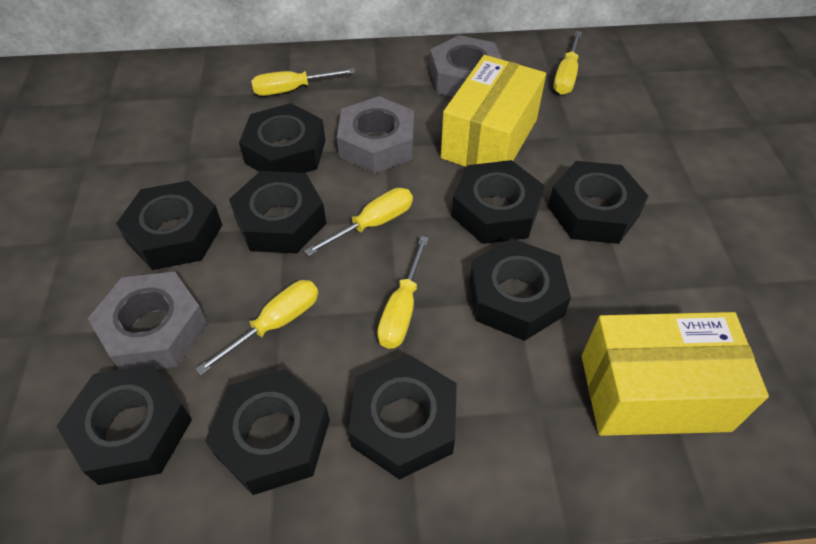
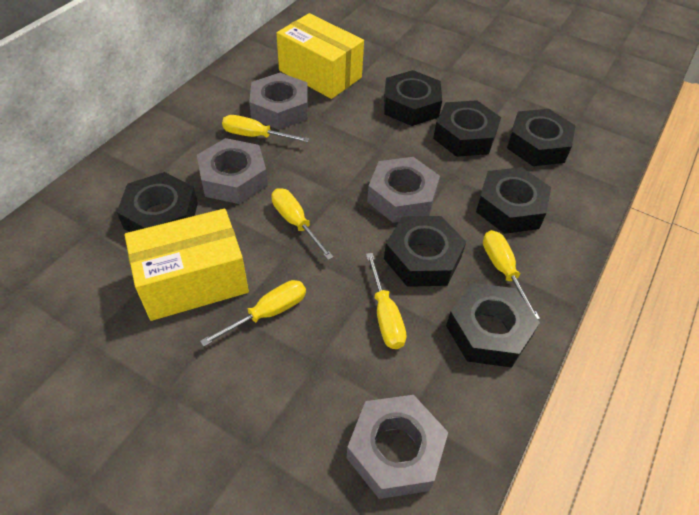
black nut: [56,364,192,485] [116,181,222,270] [205,369,330,495] [229,171,326,253] [239,103,325,173] [348,354,457,480] [451,160,545,244] [470,238,571,341] [548,161,648,244] = 9 -> [117,172,198,232] [384,70,442,126] [384,216,466,287] [433,100,501,157] [446,283,540,367] [476,167,551,234] [507,109,576,166] = 7
grey nut: [88,272,208,370] [337,96,414,174] [430,35,502,97] = 3 -> [197,138,268,204] [249,73,308,130] [346,395,448,499] [367,157,440,223] = 4

